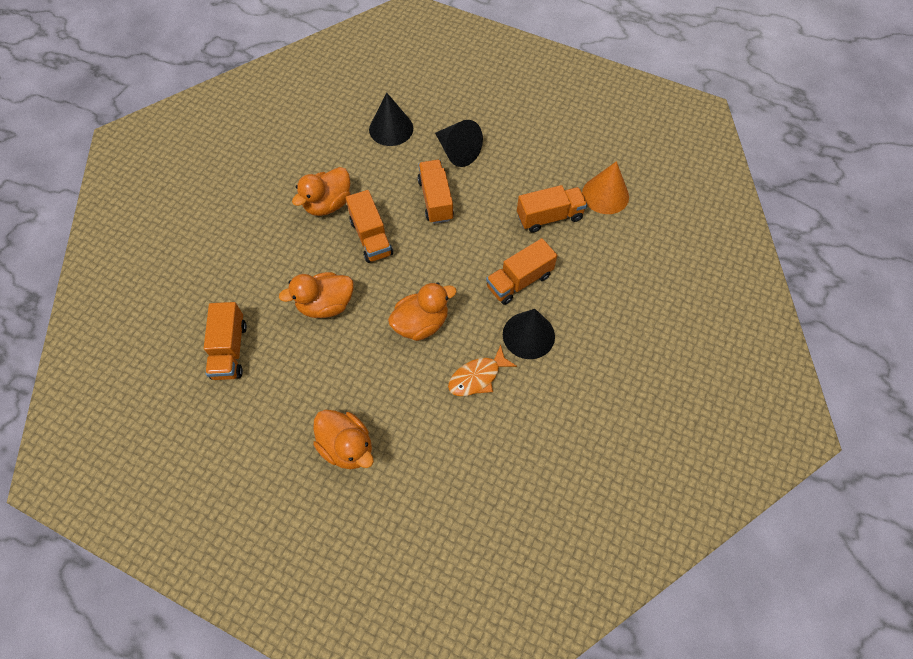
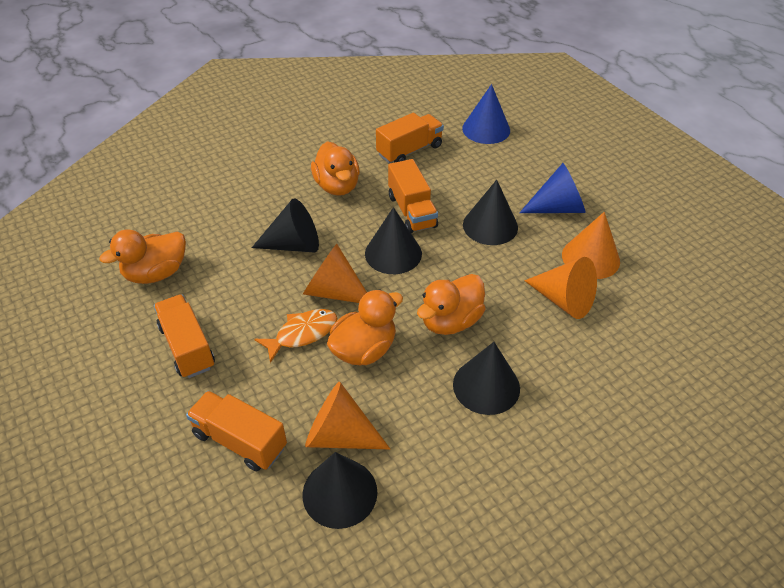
black cone: [369,93,413,146] [435,120,483,167] [503,309,555,359] = 3 -> [252,198,319,253] [302,452,377,529] [365,207,422,274] [453,342,520,415] [463,180,518,245] = 5
blue cone: none = 0 -> [462,84,510,144] [519,163,586,213] = 2
orange cone: [582,161,629,214] = 1 -> [303,244,367,303] [305,382,390,449] [524,257,597,319] [562,212,620,279] = 4
orange truck: [204,302,247,380] [346,190,393,263] [417,160,454,224] [486,238,557,305] [517,185,587,233] = 5 -> [154,294,215,378] [186,391,287,471] [376,113,444,163] [388,159,438,233] = 4

